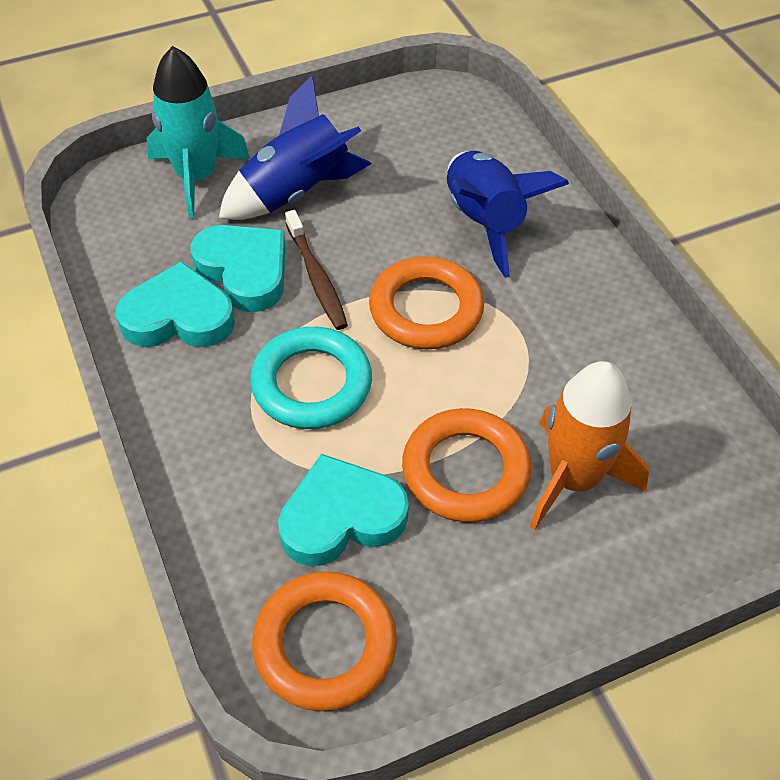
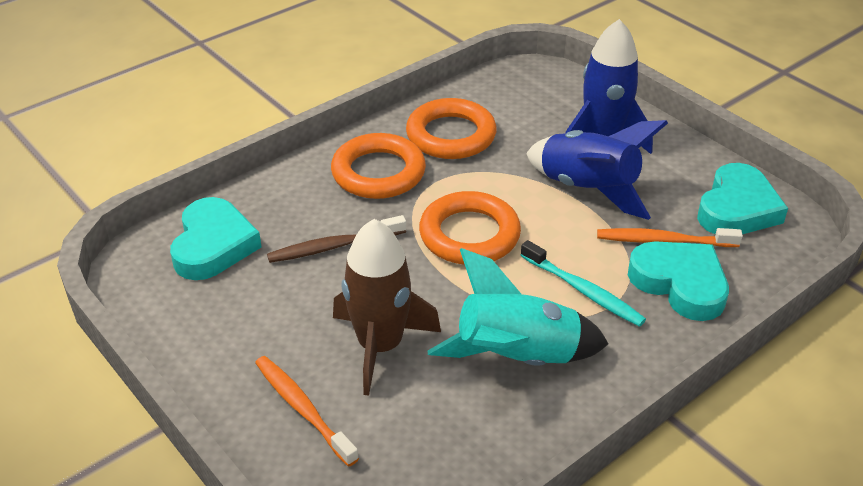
brown rocket: none = 0 -> [333,219,441,396] = 1
orange rocket: [530,361,649,530] = 1 -> none = 0
orange toothbrush: none = 0 -> [255,356,359,467] [597,228,743,247] = 2
turquoise ring: [250,327,372,429] = 1 -> none = 0
turquoise toothbrush: none = 0 -> [520,240,646,327] = 1

